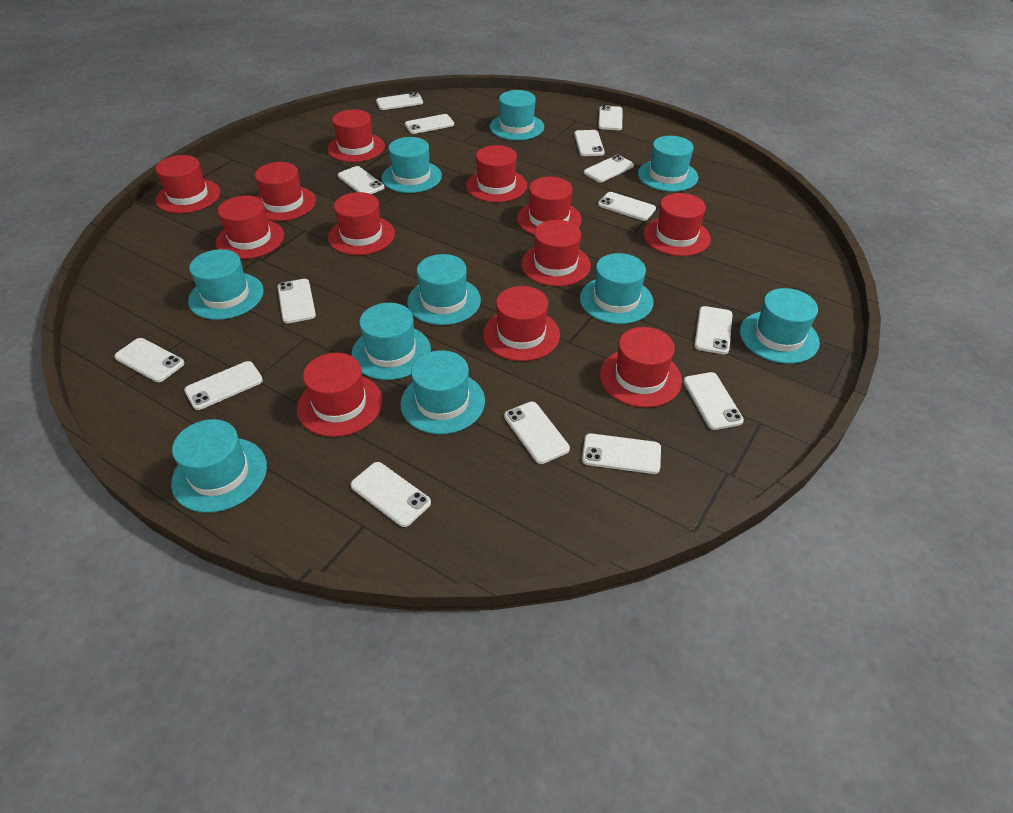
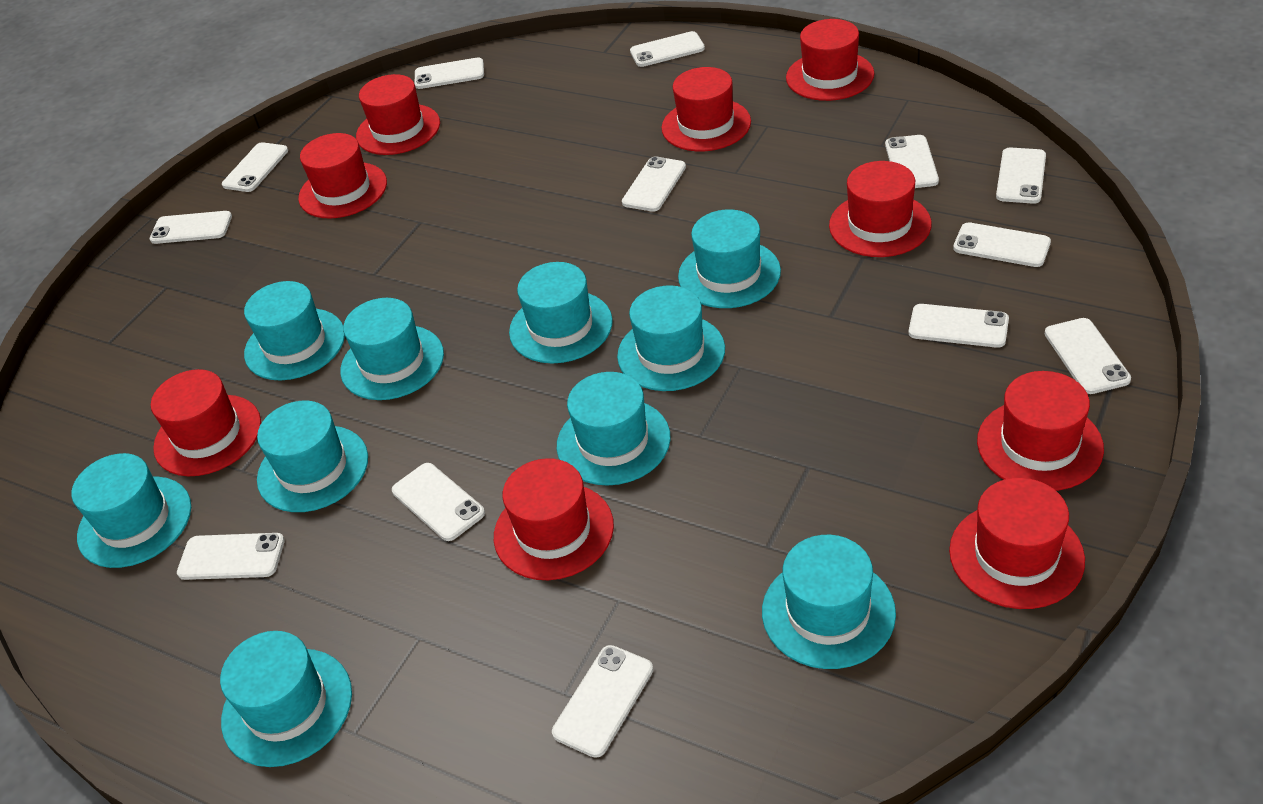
red hat: [156,155,220,213] [216,195,284,259] [255,162,316,221] [297,353,382,437] [327,109,385,162] [328,192,395,255] [466,145,527,202] [483,286,560,361] [517,177,582,235] [521,220,591,286] [600,327,682,408] [643,193,711,256] = 12 -> [151,369,261,476] [299,133,387,219] [356,74,440,155] [494,458,614,580] [662,67,751,151] [786,19,874,101] [829,161,932,257] [949,478,1085,609] [977,371,1104,491] = 9
white phone: [115,338,184,382] [184,361,263,410] [277,279,316,324] [338,166,385,194] [351,462,431,527] [376,92,423,110] [405,114,454,134] [504,402,570,464] [574,130,605,156] [582,433,661,474] [584,155,634,182] [598,105,623,130] [598,192,656,221] [683,372,744,430] [694,306,733,354] = 15 -> [150,211,232,244] [177,533,285,580] [222,142,288,192] [392,463,485,541] [415,57,484,89] [552,645,653,758] [622,156,686,212] [630,31,705,67] [885,135,939,188] [909,304,1009,348] [953,222,1051,267] [996,147,1046,204] [1045,318,1131,394] = 13

